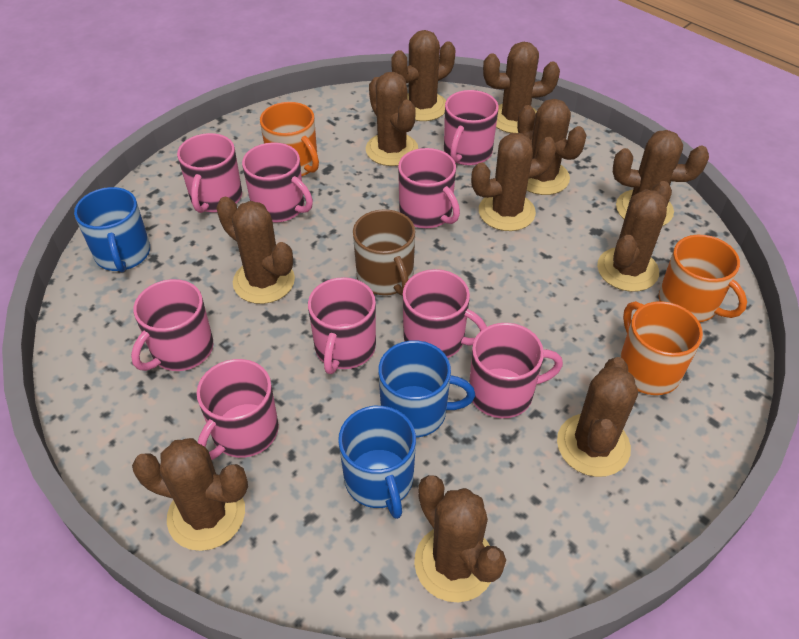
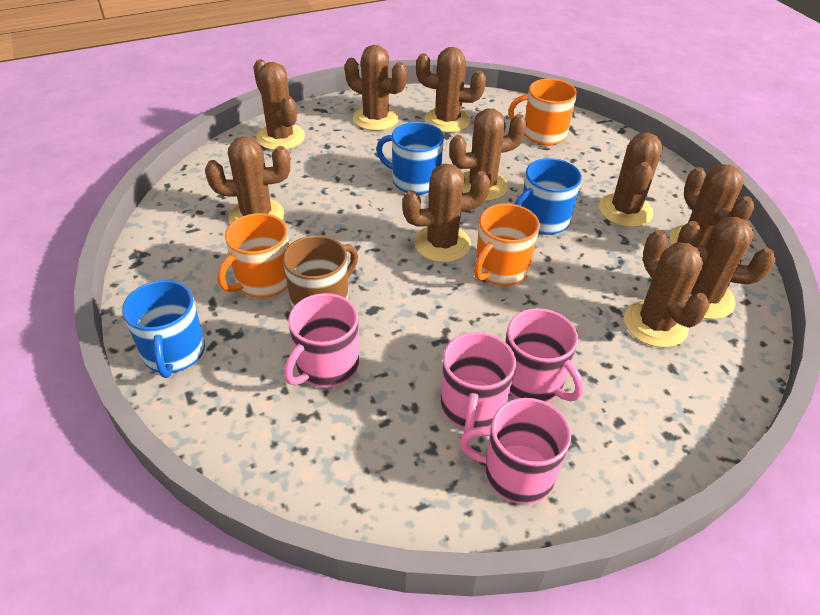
brown cactus: [132,438,248,551] [216,197,295,304] [366,72,418,166] [391,30,455,121] [414,475,506,602] [471,133,557,231] [483,42,560,133] [517,99,587,195] [557,357,638,477] [597,181,672,292] [613,130,709,226] = 11 -> [205,136,290,223] [253,60,305,150] [345,45,407,131] [402,164,490,263] [416,47,486,133] [449,108,527,201] [599,132,663,227] [624,230,710,348] [669,164,755,246] [677,217,775,320] = 10
pink mug: [131,279,214,371] [177,133,242,213] [197,359,279,460] [242,142,313,222] [308,277,376,374] [398,148,460,228] [403,269,487,358] [444,90,499,165] [469,323,563,418] = 9 -> [284,293,359,388] [441,332,516,433] [460,398,571,504] [505,308,584,402] = 4

